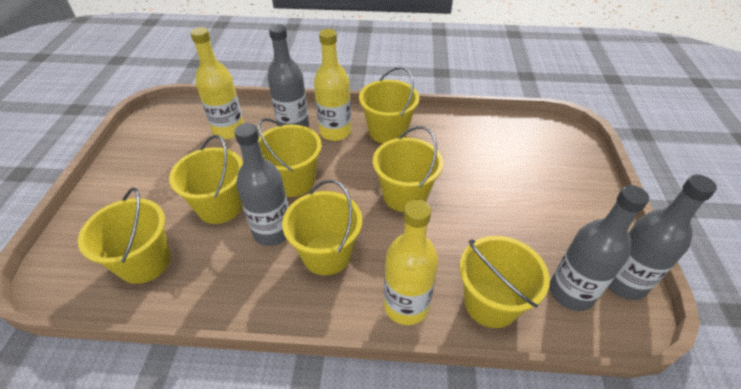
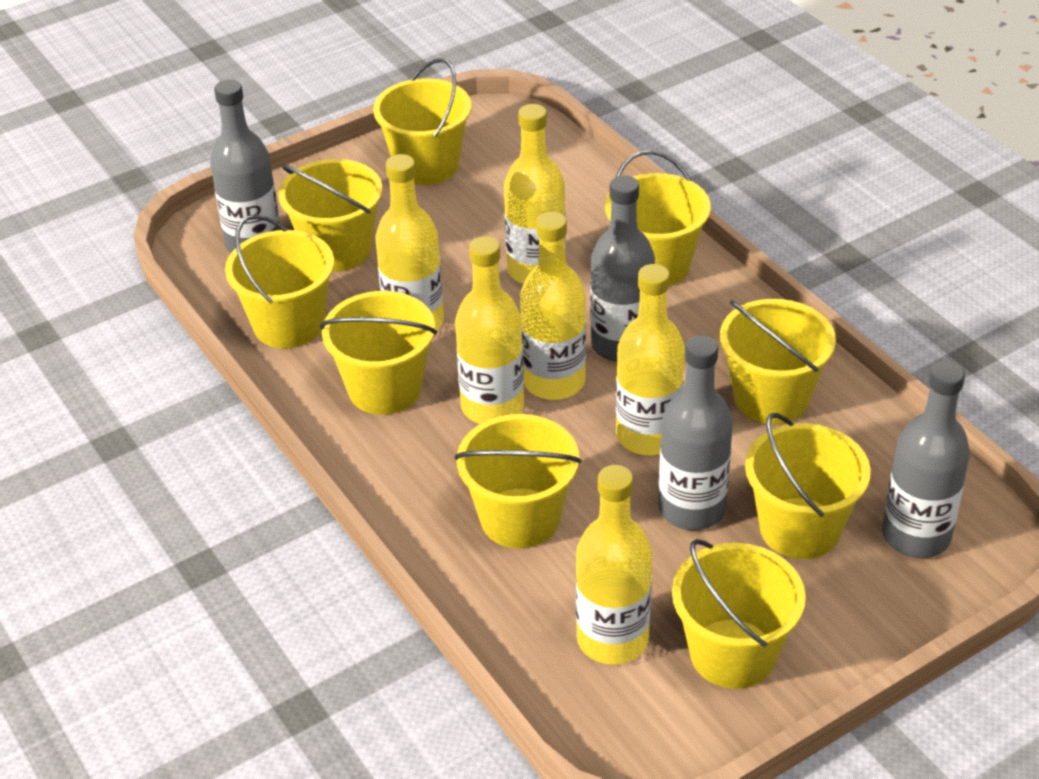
yellow bottle: [190,27,244,139] [314,29,351,141] [384,200,438,325] = 3 -> [375,154,444,331] [455,236,524,424] [504,104,566,284] [520,212,586,400] [576,465,652,665] [616,264,685,455] = 6
yellow bucket: [78,188,171,284] [169,135,243,224] [258,118,322,197] [282,180,362,275] [359,66,420,144] [373,126,443,212] [460,236,550,328] = 7 -> [225,215,334,348] [278,159,382,272] [320,291,437,415] [373,58,471,185] [455,414,581,548] [605,150,711,286] [672,539,806,689] [720,299,836,424] [745,413,871,559] = 9

